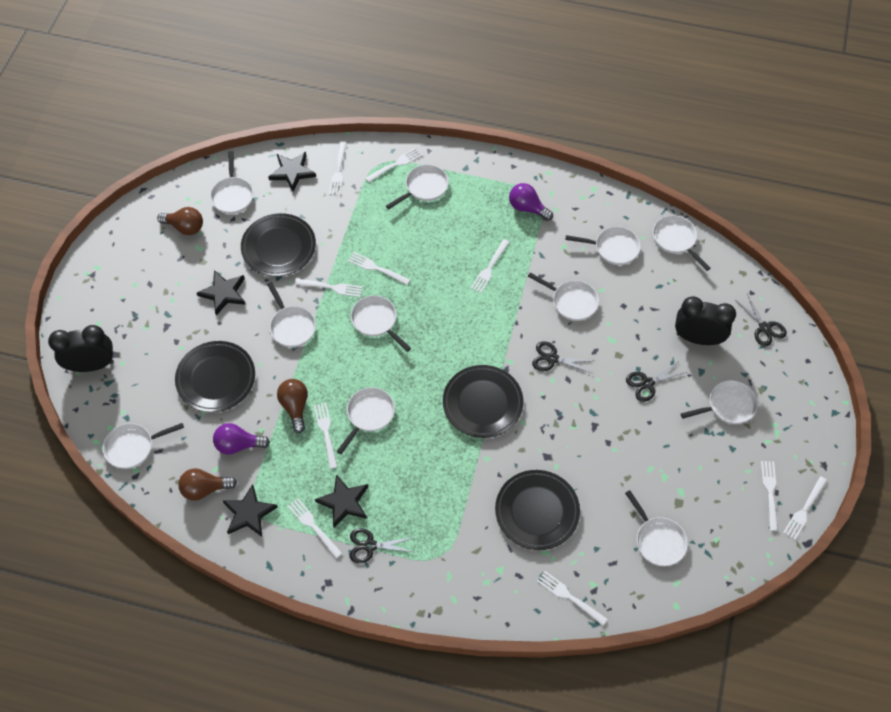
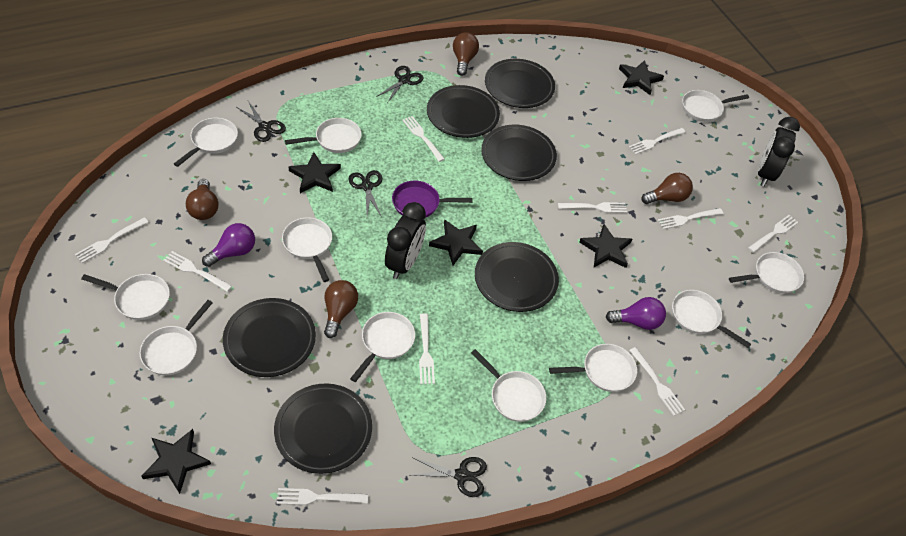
black plate: [175,341,255,412] [241,213,316,277] [443,365,523,438] [495,470,580,550] = 4 -> [223,298,316,377] [274,383,372,474] [427,85,500,138] [475,242,559,312] [481,125,557,181] [485,59,555,108] = 6
black star: [197,270,246,316] [222,484,278,537] [268,152,316,192] [315,474,368,528] = 4 -> [141,429,211,494] [288,152,341,193] [429,219,483,265] [579,224,632,268] [619,60,664,95] = 5
brown light bulb: [157,207,203,235] [178,468,237,501] [277,379,308,433] = 3 -> [186,179,218,220] [324,280,358,338] [453,32,479,76] [641,173,693,204] = 4
purple pan: none = 0 -> [392,181,472,218] = 1

